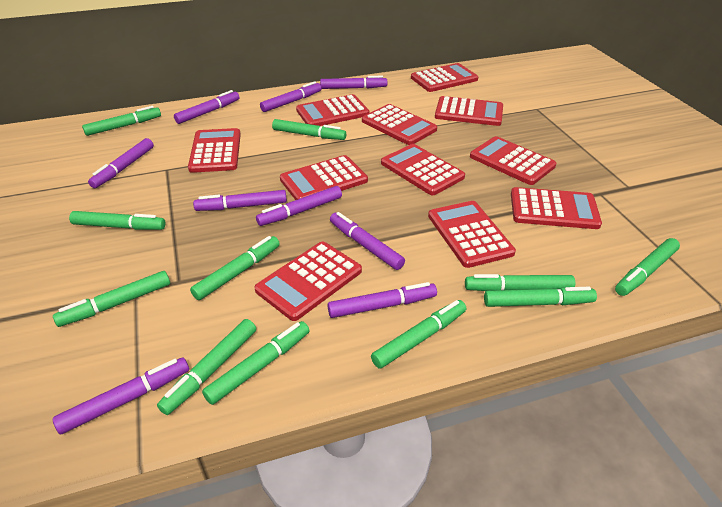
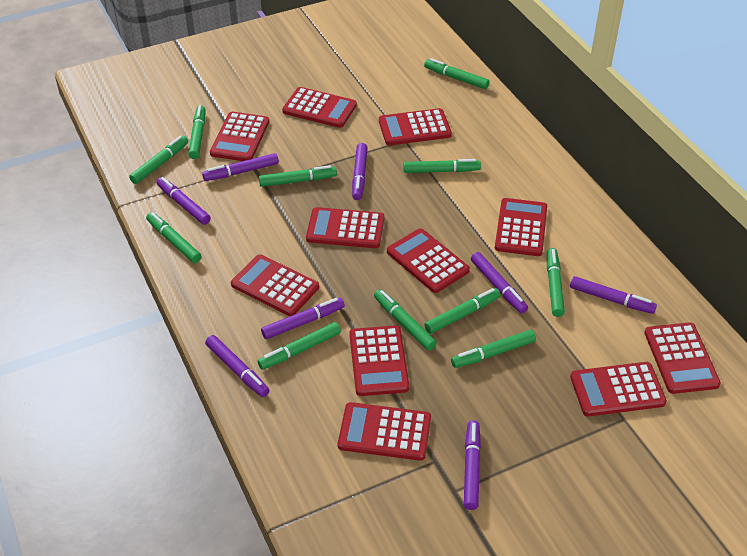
purple marker: [53,358,189,434] [88,138,154,188] [174,90,239,124] [193,190,287,211] [256,186,342,226] [260,81,322,112] [320,76,387,89] [328,282,437,318] [330,212,405,270] = 9 -> [156,177,211,225] [202,153,279,181] [205,335,269,397] [261,298,345,339] [352,143,368,200] [464,420,481,510] [471,252,528,314] [570,276,657,314] = 8

